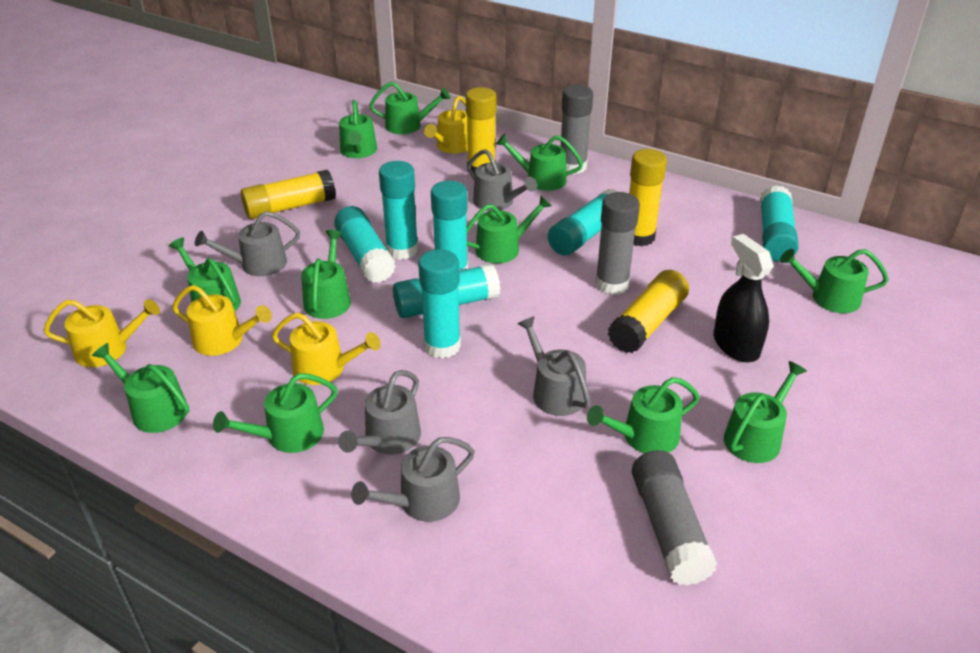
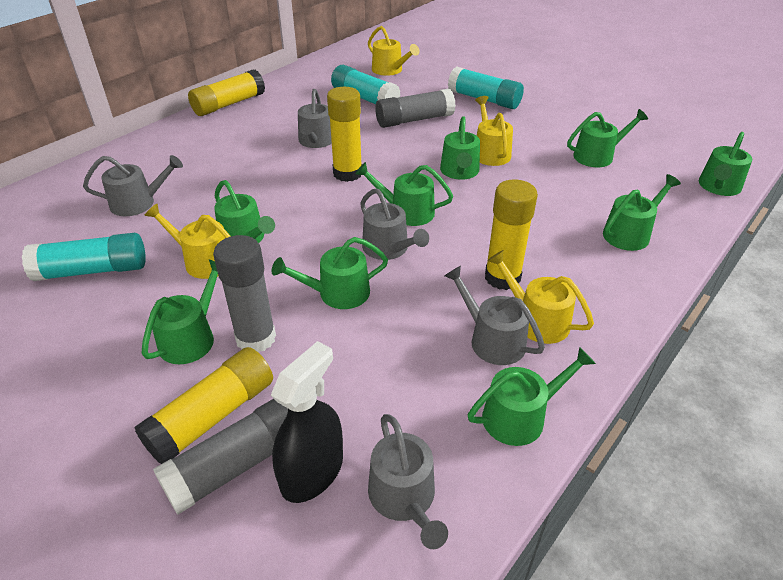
green watering can: [92,343,189,433] [169,237,241,311] [213,373,337,453] [301,230,351,319] [339,100,377,158] [369,82,450,134] [467,196,552,263] [496,134,583,191] [587,377,700,454] [724,361,807,463] [780,249,889,313] = 11 -> [142,259,218,364] [214,180,275,243] [272,237,388,309] [355,162,453,226] [440,116,480,180] [468,347,596,446] [567,109,648,167] [603,174,681,251] [699,132,752,196] = 9
turquoise glue stick: [334,206,396,283] [379,161,418,260] [393,264,500,318] [418,249,461,359] [431,181,468,271] [548,189,619,256] [760,185,799,262] = 7 -> [22,233,146,281] [331,65,400,104] [448,66,524,109] = 3

